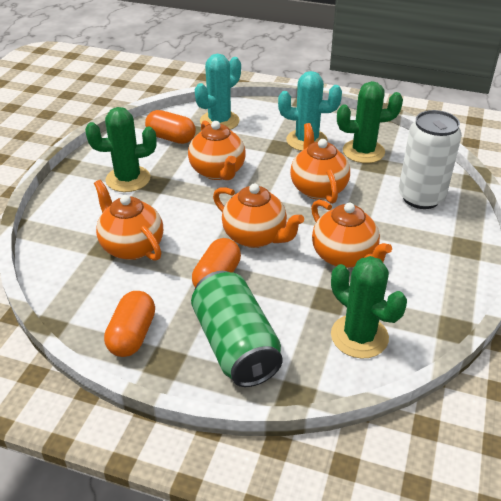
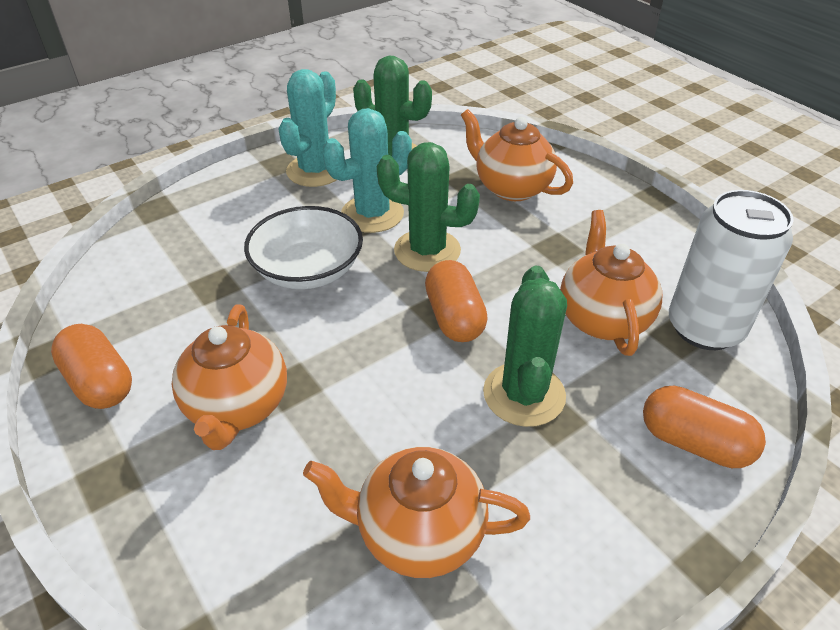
green can: [191,271,283,387] = 1 -> none = 0
orange teapot: [94,180,163,261] [188,120,246,180] [213,184,304,248] [290,123,350,204] [311,200,392,268] = 5 -> [172,304,287,450] [303,447,530,578] [461,109,573,201] [560,210,663,356] = 4
white bowl: none = 0 -> [244,206,363,289] = 1

